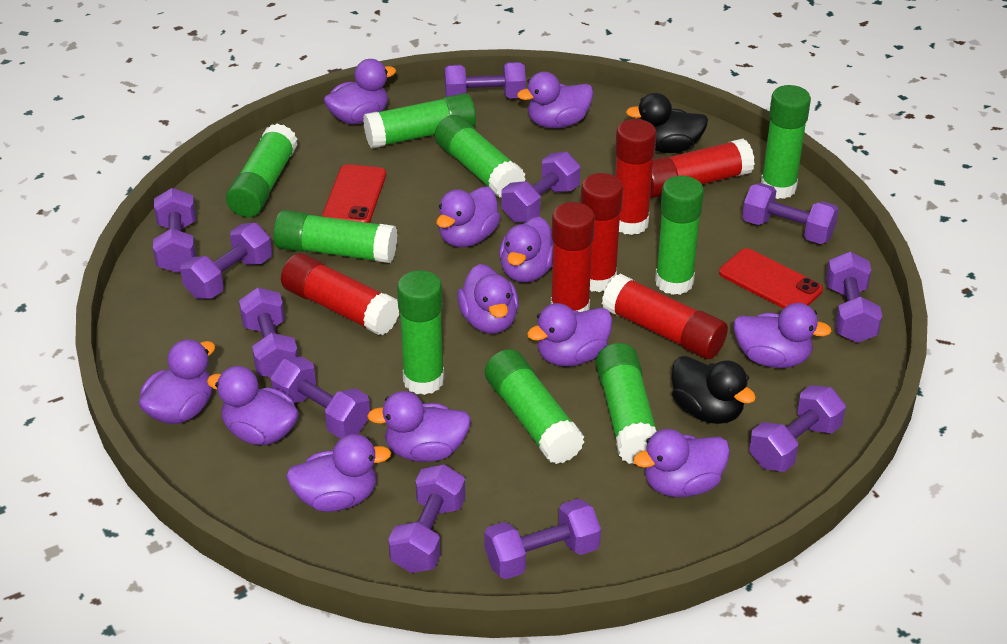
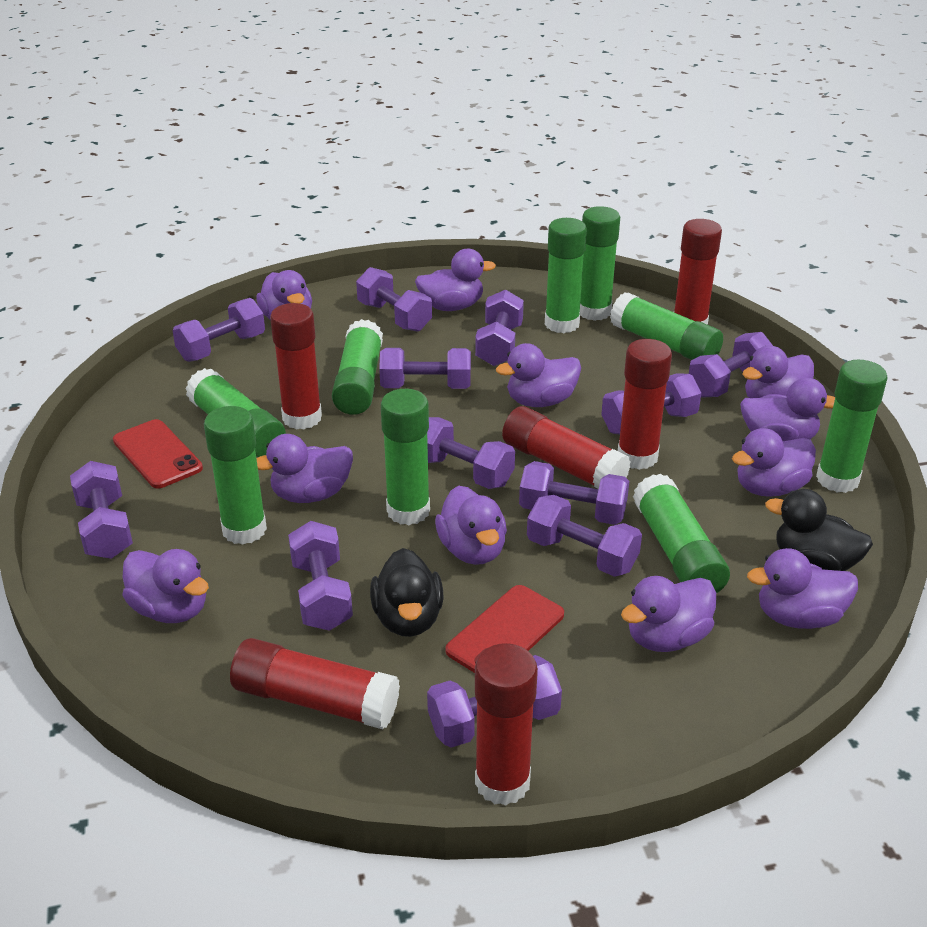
purple duck: [139,339,215,424] [207,366,299,445] [286,434,391,512] [324,59,396,124] [367,391,471,462] [436,187,501,247] [457,264,519,334] [499,216,553,283] [517,72,593,128] [527,303,612,367] [633,429,730,497] [733,303,832,368] = 12 -> [122,549,209,623] [256,270,312,319] [256,434,353,503] [415,249,496,311] [435,486,507,565] [496,343,581,407] [621,576,716,652] [732,428,816,497] [740,378,835,441] [743,345,814,398] [747,548,858,629] = 11
purple dumbbell: [153,188,196,273] [180,223,272,299] [239,288,298,377] [270,357,370,438] [388,464,465,573] [444,62,526,98] [484,499,601,579] [501,152,580,223] [742,183,839,244] [749,385,846,472] [826,252,882,343] = 11 -> [70,461,133,559] [172,298,265,362] [288,521,353,631] [356,267,432,332] [379,348,471,389] [427,417,515,489] [427,655,562,748] [475,290,524,366] [519,461,629,525] [527,495,642,577] [601,373,701,435] [689,332,773,398] = 12

